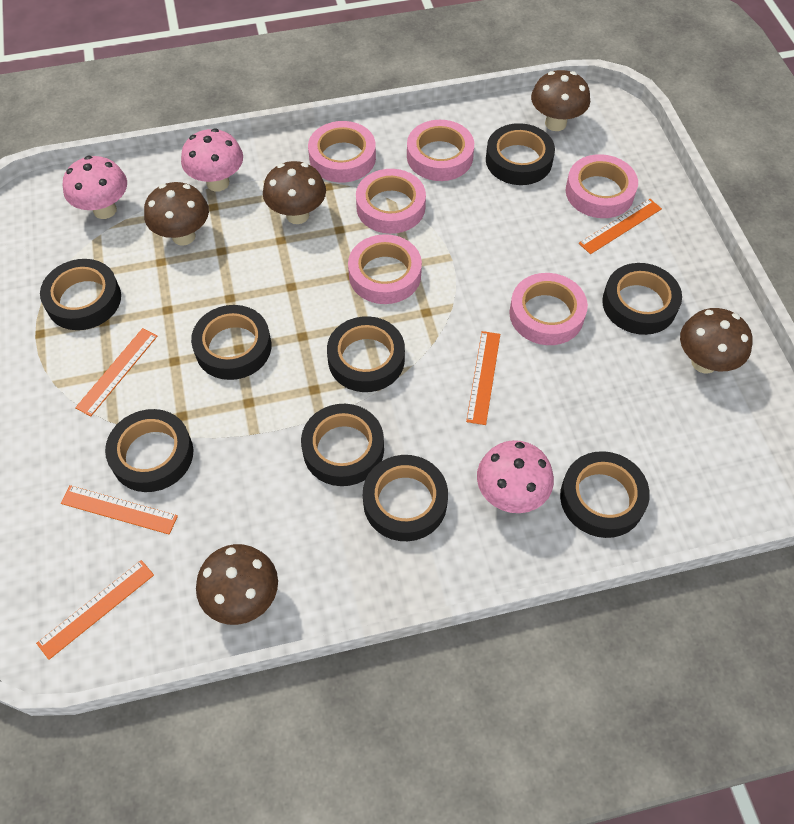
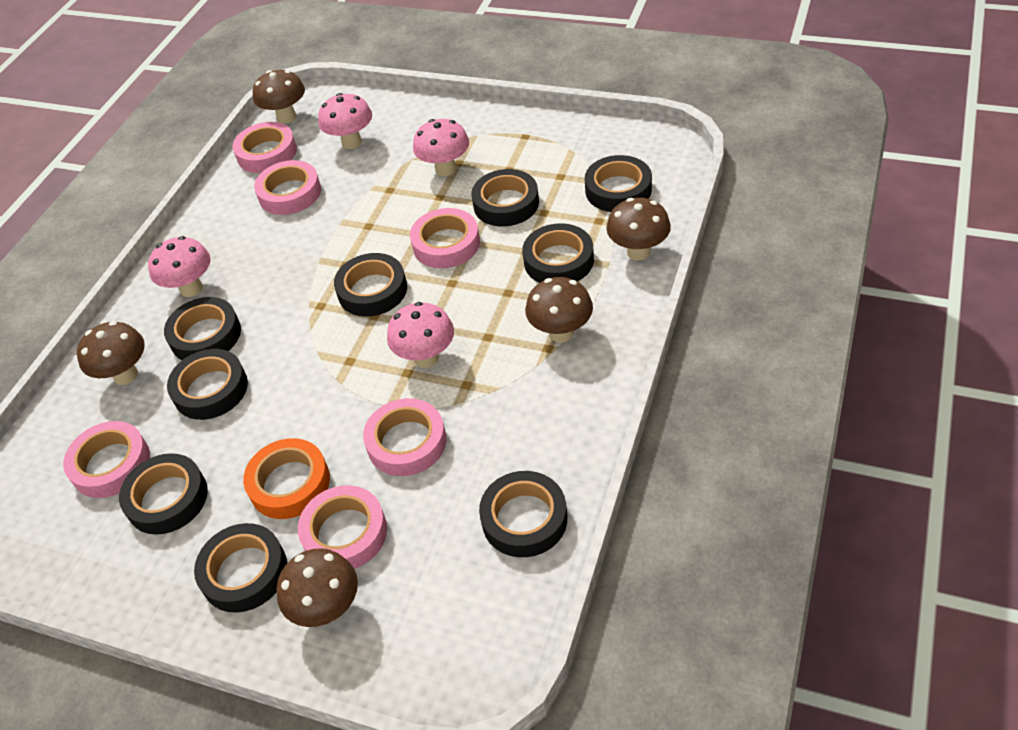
orange ruler: [36,560,154,660] [61,485,178,535] [75,328,158,416] [466,331,500,425] [579,198,662,254] = 5 -> none = 0
orange tape: none = 0 -> [243,438,330,519] = 1
pink mushroom: [63,156,127,219] [181,128,243,192] [477,440,554,513] = 3 -> [148,236,210,297] [318,93,372,149] [387,302,454,368] [413,119,469,176] = 4

